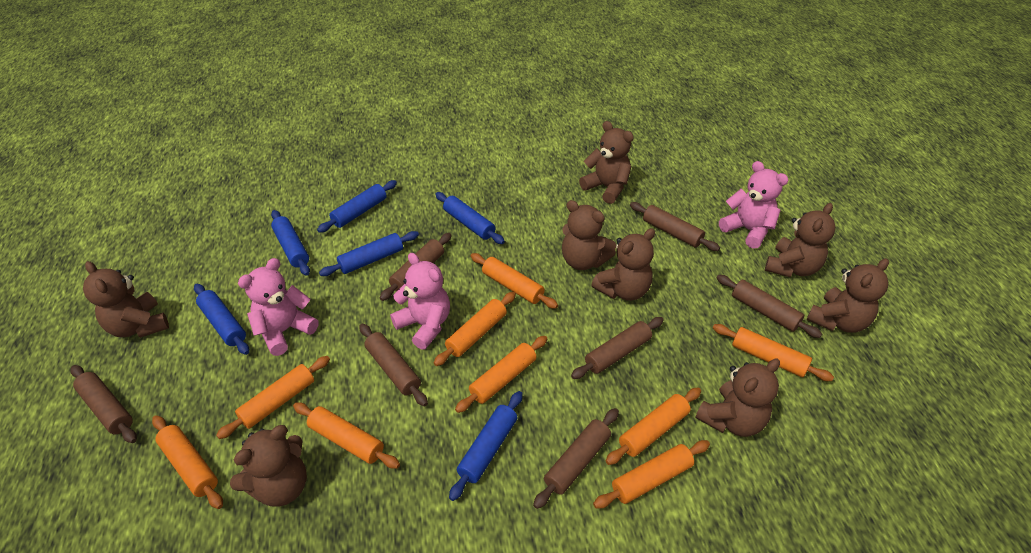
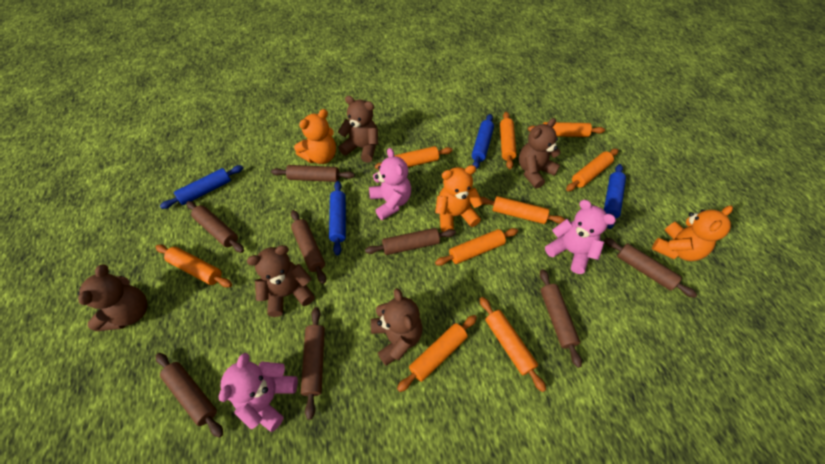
blue rolling pin: [194,284,249,355] [271,210,310,276] [317,180,397,233] [319,231,419,276] [435,192,505,244] [449,391,523,501] = 6 -> [160,165,243,209] [329,181,346,255] [471,114,494,169] [604,164,626,229] = 4
brown rolling pin: [71,365,137,443] [359,324,428,406] [380,233,452,301] [533,408,619,509] [571,317,664,379] [630,202,720,251] [717,275,822,338] = 7 -> [156,353,223,438] [186,201,244,253] [271,165,354,182] [291,210,326,284] [301,307,325,420] [365,228,456,255] [540,269,582,368] [604,238,697,298] = 8
brown teddy bear: [83,261,169,338] [230,425,307,507] [562,200,616,270] [579,121,634,204] [591,228,655,301] [695,359,780,437] [765,203,836,277] [806,258,889,333] = 8 -> [78,265,148,331] [247,245,315,317] [338,96,378,163] [371,288,423,366] [519,118,561,189] = 5
orange teddy bear: none = 0 -> [294,109,336,164] [435,165,483,232] [652,206,733,261] = 3

